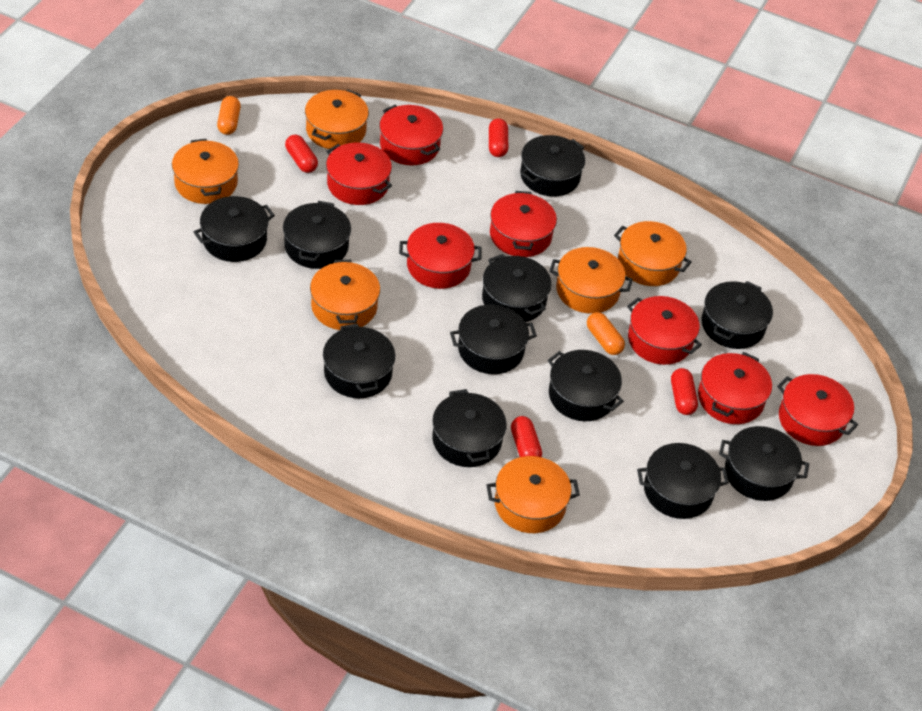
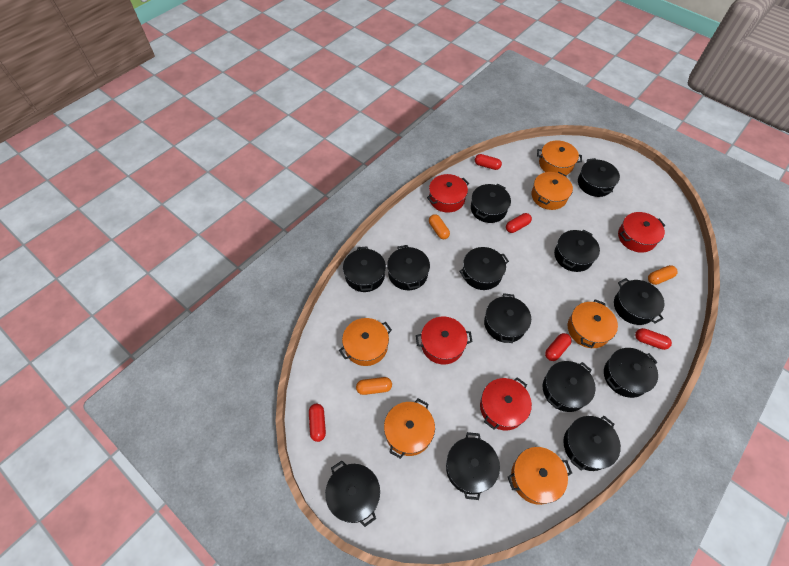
black pot: [194,196,275,262] [283,201,351,269] [323,324,395,398] [432,389,507,467] [450,304,537,374] [482,254,551,322] [520,135,585,196] [548,350,624,421] [637,443,729,519] [701,281,773,349] [719,426,809,501] = 11 -> [325,461,380,527] [343,246,386,292] [387,245,430,290] [446,432,500,500] [459,247,509,290] [471,184,511,223] [484,293,531,343] [543,361,596,412] [554,229,600,272] [563,416,621,471] [578,158,620,197] [604,348,658,398] [614,278,664,325] = 13
orange capsule: [217,96,241,135] [587,312,625,355] = 2 -> [356,377,392,395] [429,214,450,239] [648,265,678,285] = 3
red capsule: [285,135,318,173] [489,119,508,157] [511,416,542,457] [671,368,698,415] = 4 -> [309,404,326,442] [475,154,502,170] [506,213,532,233] [545,333,572,361] [635,328,672,350] = 5
red pot: [326,142,392,205] [379,105,443,165] [399,223,481,289] [490,191,557,257] [627,296,702,365] [698,352,772,424] [777,374,858,446] = 7 -> [416,317,473,364] [427,174,469,213] [480,377,532,430] [618,212,665,253] = 4

